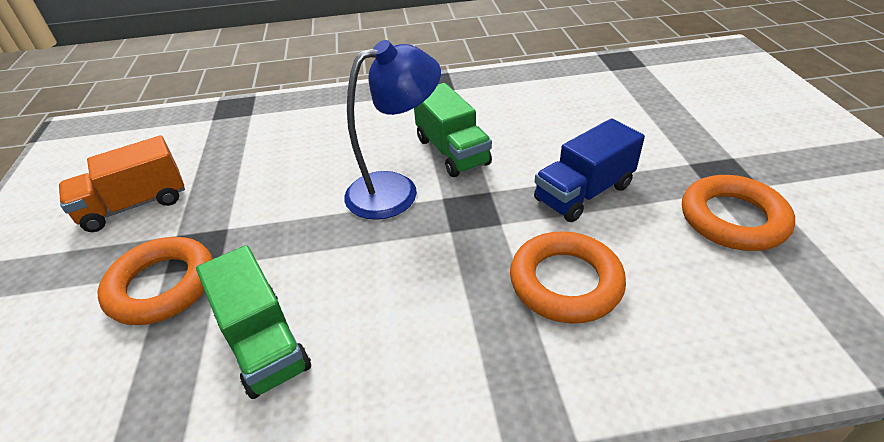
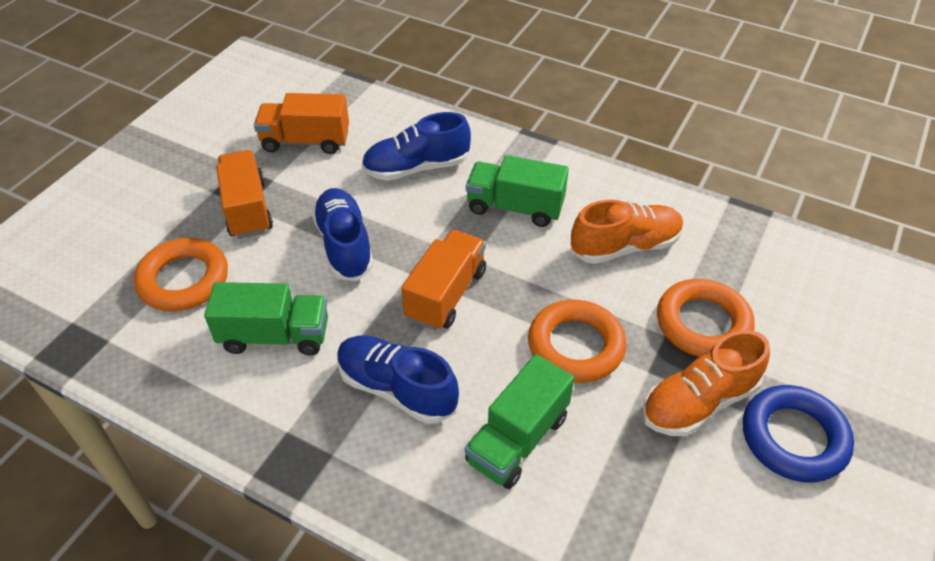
blue lamp: [344,40,441,220] = 1 -> none = 0
blue ring: none = 0 -> [743,385,854,482] = 1
blue shoe: none = 0 -> [312,188,374,281] [337,336,459,424] [362,112,471,181] = 3
blue truck: [534,118,645,222] = 1 -> none = 0
green truck: [196,245,311,399] [414,83,492,177] = 2 -> [204,282,328,355] [465,354,574,489] [466,155,569,227] = 3
orange shoe: none = 0 -> [571,200,684,264] [642,330,770,436] = 2
orange truck: [59,135,185,232] = 1 -> [216,150,273,239] [254,93,349,154] [401,230,486,331] = 3

